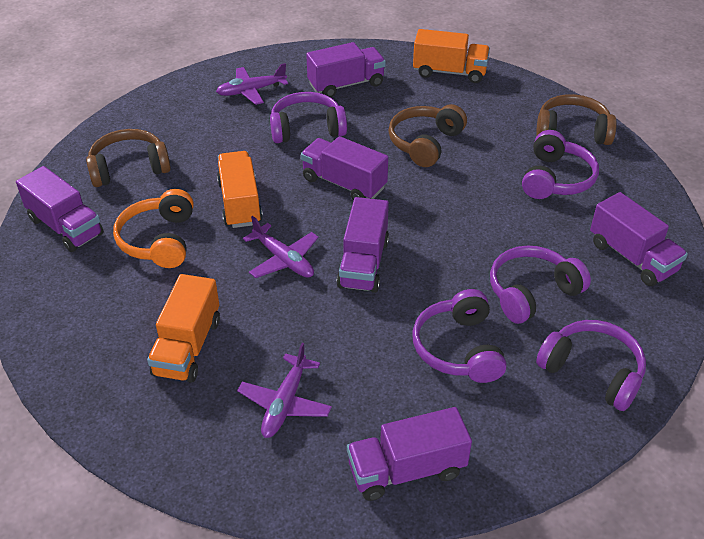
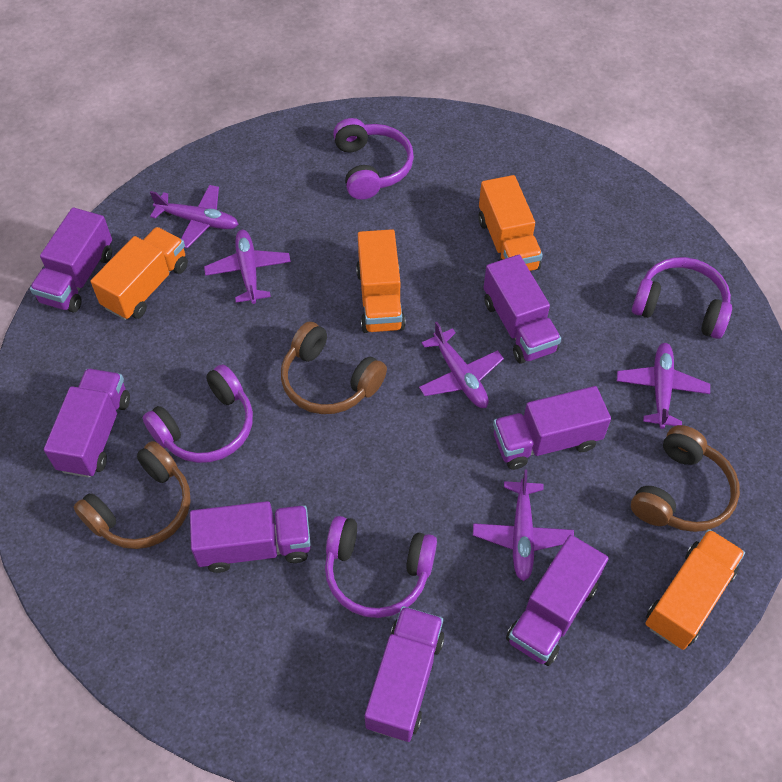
orange headphones: [113,189,194,268] = 1 -> none = 0
orange truck: [147,274,220,383] [217,151,263,228] [413,29,490,83] = 3 -> [91,227,188,320] [356,229,406,333] [478,175,543,271] [645,529,745,650] = 4
purple headphones: [270,92,347,143] [412,289,507,383] [490,246,591,324] [522,130,599,199] [536,320,646,411] = 5 -> [143,364,253,463] [325,516,437,618] [333,118,414,200] [632,257,732,339] = 4
purple plane: [216,63,288,105] [237,343,332,438] [243,216,319,278] = 3 -> [150,185,239,248] [204,230,291,304] [419,322,504,408] [473,470,574,581] [617,343,710,429] = 5
purple truck: [16,166,104,252] [301,136,388,200] [306,42,386,97] [337,197,389,293] [347,407,472,501] [590,192,688,286] = 6 -> [30,207,112,312] [44,368,130,478] [190,501,311,573] [365,606,444,742] [484,255,561,364] [493,386,611,470] [506,535,609,666] = 7

